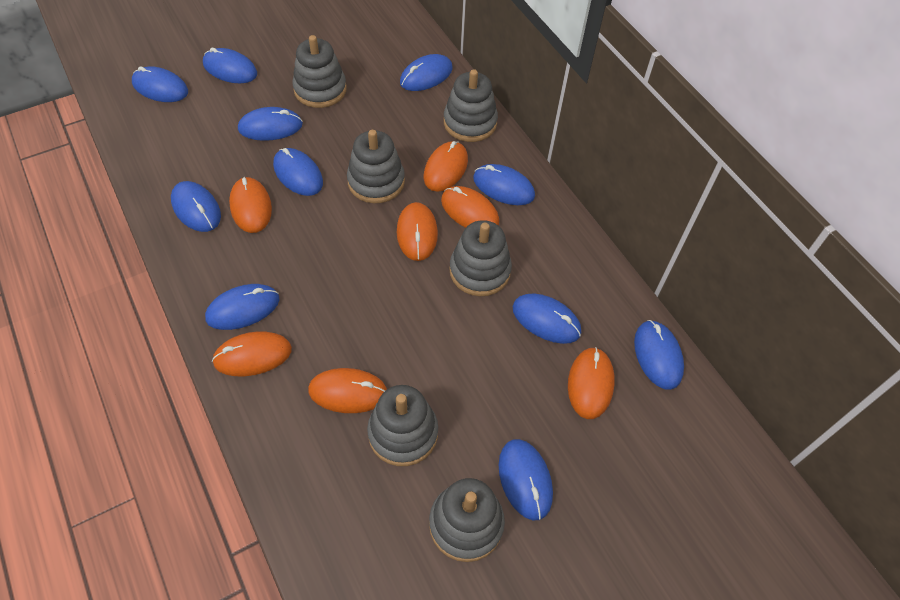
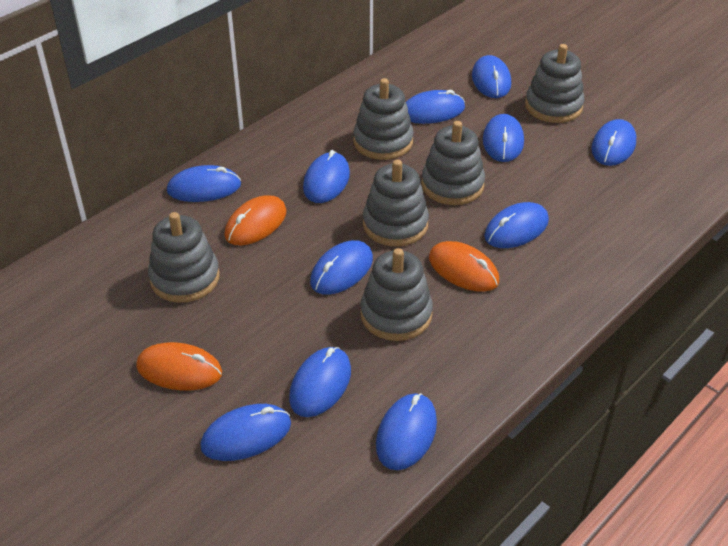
orange mouse: [212,331,292,376] [229,177,272,233] [308,368,387,413] [397,202,438,261] [424,141,468,192] [441,186,499,228] [568,347,615,419] = 7 -> [136,342,222,390] [224,195,287,245] [429,241,499,292] = 3

